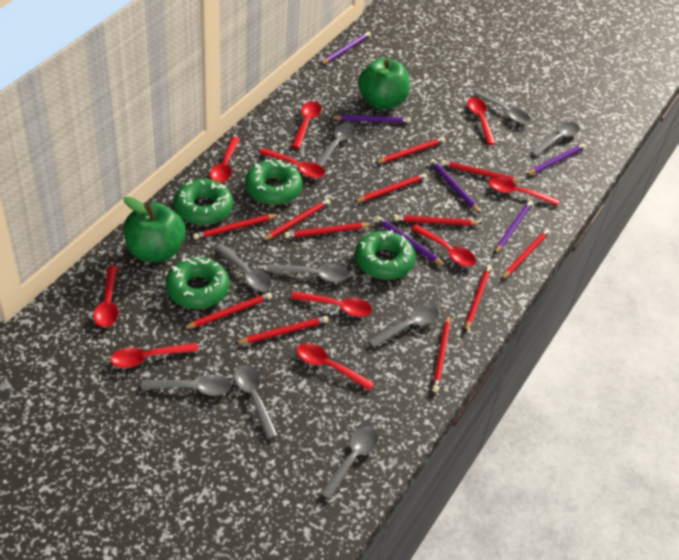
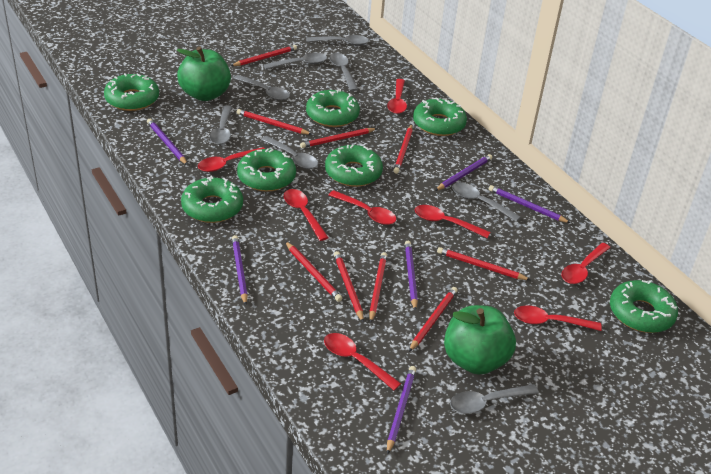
green donut: [165,256,229,309] [174,179,233,225] [245,159,303,205] [355,230,416,280] = 4 -> [104,73,159,111] [181,176,243,223] [237,148,296,192] [306,89,360,127] [325,145,383,187] [413,97,467,136] [610,280,678,333] = 7
grey spoon: [141,375,231,396] [214,243,272,291] [234,365,278,439] [268,264,349,282] [315,123,356,167] [320,427,379,500] [368,305,439,348] [474,90,531,124] [530,122,580,157] = 9 -> [210,105,232,145] [233,75,290,100] [261,136,318,169] [264,53,327,69] [306,35,369,46] [329,53,358,91] [450,384,539,414] [452,182,521,222] = 8
red pencil: [183,293,272,329] [193,214,279,240] [234,316,329,344] [262,199,330,241] [284,223,372,238] [354,173,427,202] [375,137,445,163] [394,215,482,226] [432,315,451,392] [441,160,523,183] [465,265,492,332] [501,229,550,280] = 12 -> [231,45,297,66] [236,109,311,135] [285,241,342,302] [300,128,377,148] [334,251,364,323] [369,252,387,323] [393,124,413,174] [409,287,458,352] [437,247,530,280] = 9
red spoon: [94,265,118,327] [111,343,199,368] [210,137,240,183] [259,148,325,178] [291,101,322,148] [291,291,372,317] [296,343,375,391] [411,224,476,266] [467,97,496,145] [489,177,560,206] = 10 -> [198,147,265,172] [284,189,329,241] [324,333,401,390] [329,190,396,225] [387,79,407,114] [415,205,490,238] [514,305,602,331] [561,243,610,284] = 8

